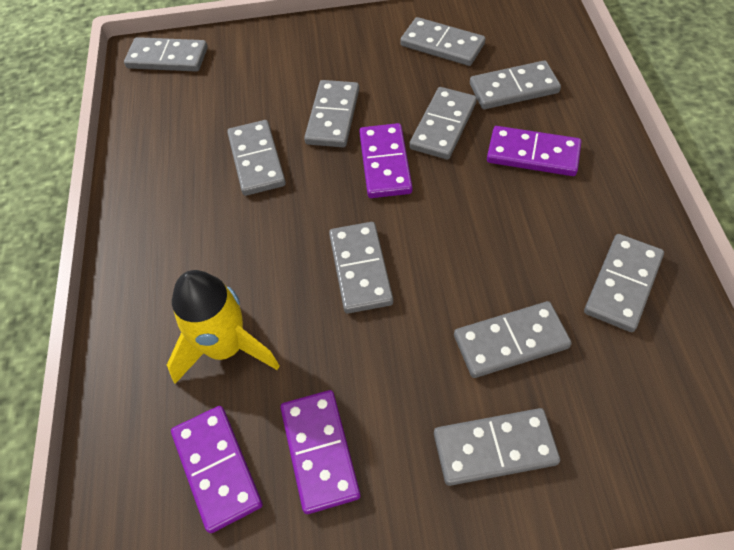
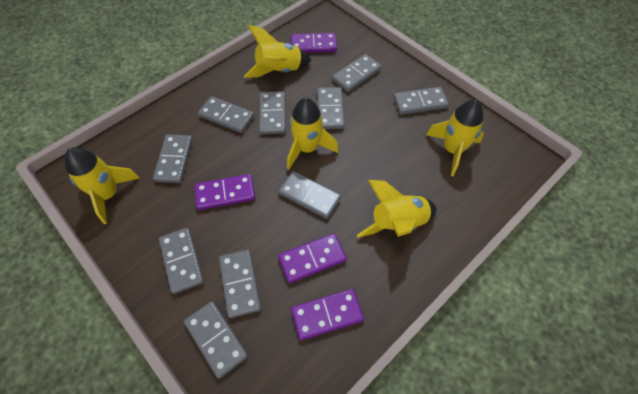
yellow rocket: [167,270,279,384] = 1 -> [64,147,140,224] [244,25,311,78] [287,98,339,169] [357,180,437,238] [426,100,484,176] = 5

